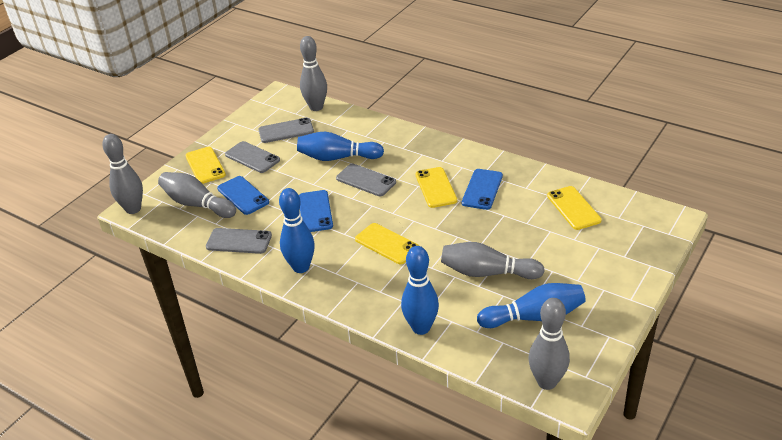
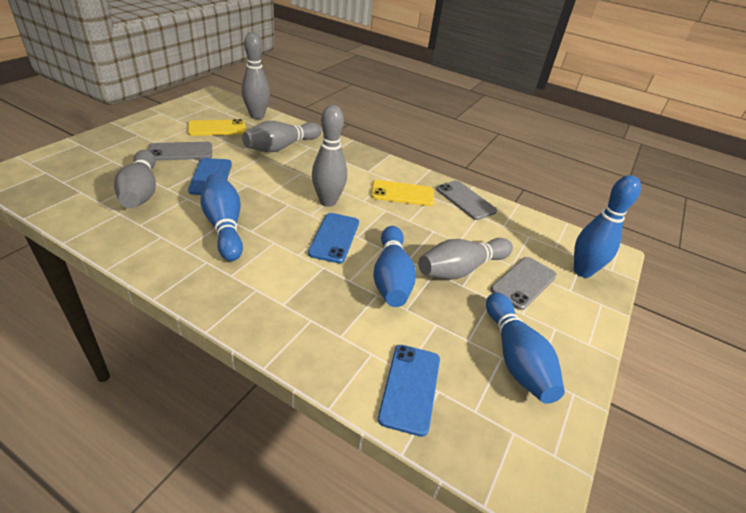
grey phone: [206,228,272,254] [225,141,280,173] [258,118,314,143] [336,164,396,196] = 4 -> [148,142,212,161] [436,180,497,220] [491,257,557,310] = 3
yellow phone: [186,147,226,184] [355,223,419,264] [415,167,457,208] [547,186,602,230] = 4 -> [188,119,246,136] [371,180,434,206] = 2

